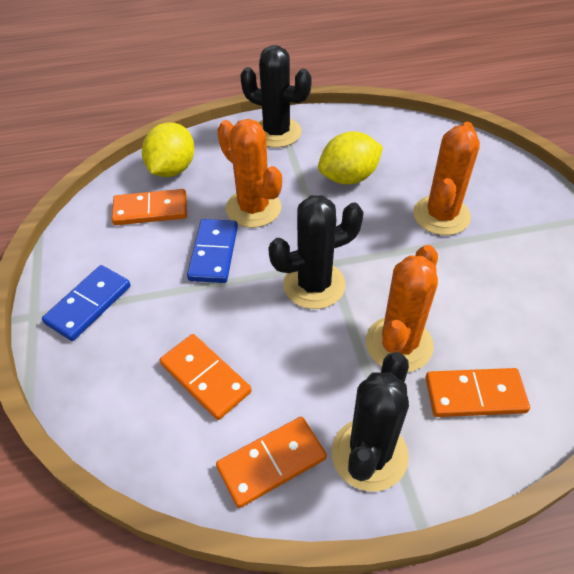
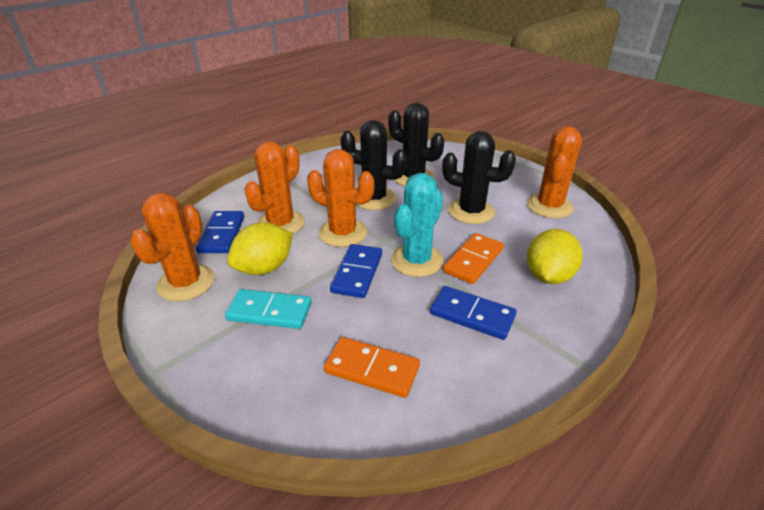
blue domino: [42,265,131,341] [187,219,238,283] = 2 -> [196,211,244,253] [330,244,382,298] [430,286,517,340] = 3
orange cactus: [217,119,282,228] [366,245,438,372] [413,122,480,235] = 3 -> [130,193,215,301] [244,141,305,234] [307,149,374,247] [527,126,582,218] = 4
orange domino: [112,189,187,225] [160,334,252,420] [216,417,327,508] [425,368,530,417] = 4 -> [324,337,420,398] [443,233,504,284] = 2
turquoise cactus: none = 0 -> [391,173,443,277] = 1
turquoise domino: none = 0 -> [225,289,312,329] = 1

